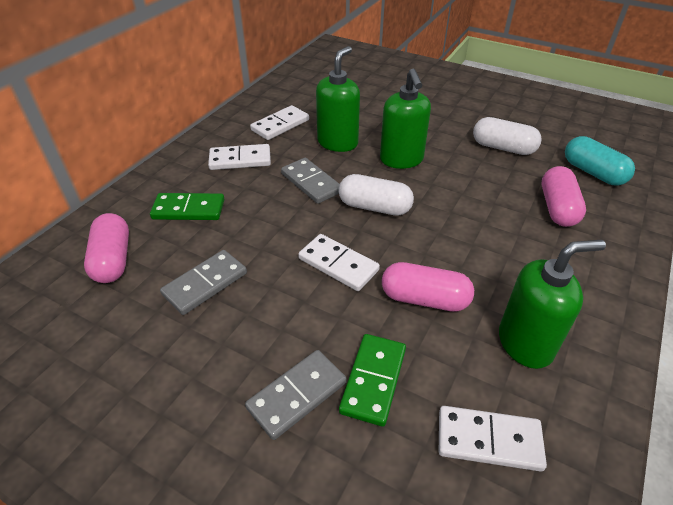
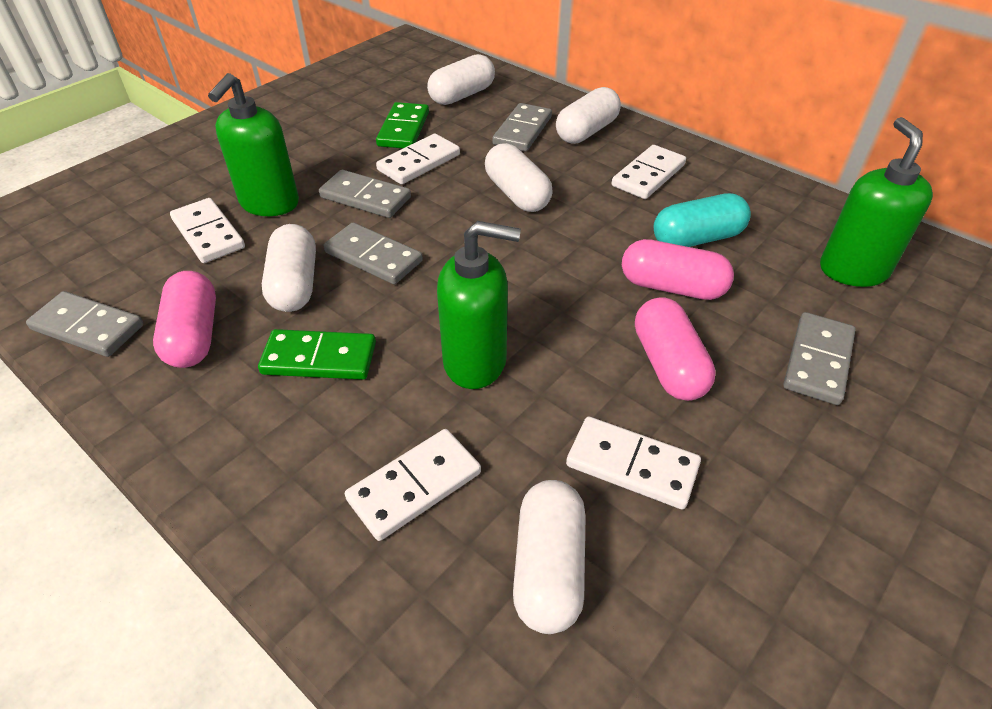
grey domino: [160,250,247,315] [245,350,347,440] [281,158,340,204] = 3 -> [26,291,144,357] [319,170,411,218] [324,223,423,284] [492,103,552,151] [783,312,855,405] = 5
white capsule: [338,174,414,216] [473,117,542,155] = 2 -> [262,224,316,312] [427,54,495,105] [485,143,553,212] [513,480,585,634] [556,87,621,144] = 5
white domino: [208,144,271,170] [250,105,309,140] [298,234,380,291] [439,406,547,472] = 4 -> [170,198,245,263] [345,429,481,541] [376,133,460,185] [566,416,701,510] [612,145,686,199] = 5

